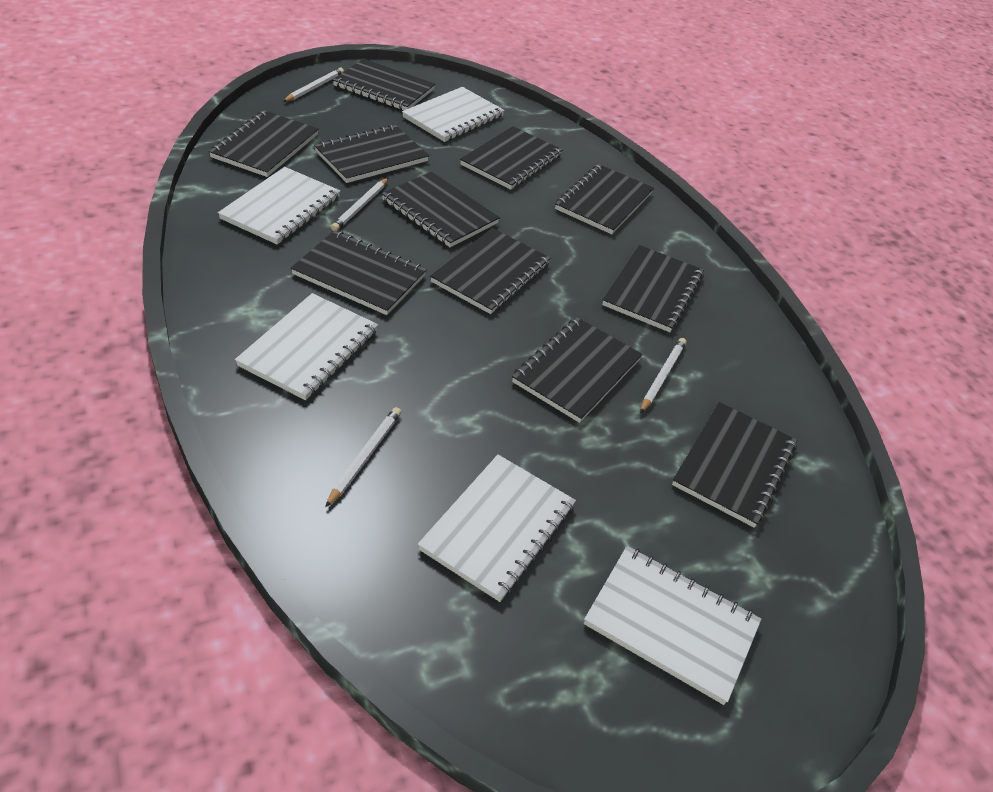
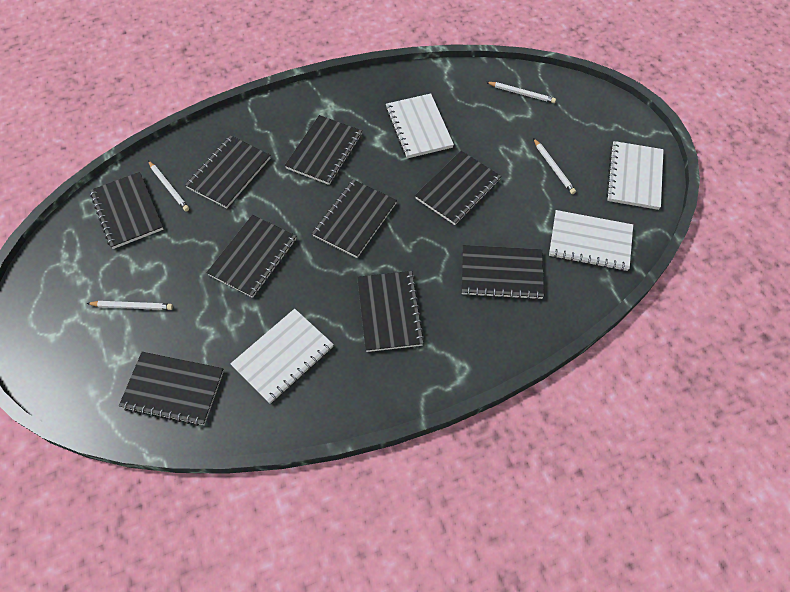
black notebook: [209,110,319,177] [291,230,427,315] [314,125,429,183] [333,59,435,110] [382,172,500,247] [430,228,551,314] [460,126,562,190] [512,317,643,423] [555,164,654,234] [602,245,704,332] [672,402,797,528] = 11 -> [90,172,163,249] [119,352,224,426] [185,135,270,208] [206,215,296,298] [285,115,362,185] [312,180,397,258] [357,271,425,352] [415,151,501,225] [462,245,544,300] = 9
white notebook: [218,167,341,245] [235,293,378,400] [402,87,505,142] [418,455,576,602] [584,546,761,705] = 5 -> [230,309,334,404] [386,93,454,158] [549,210,633,271] [606,141,664,210] = 4

